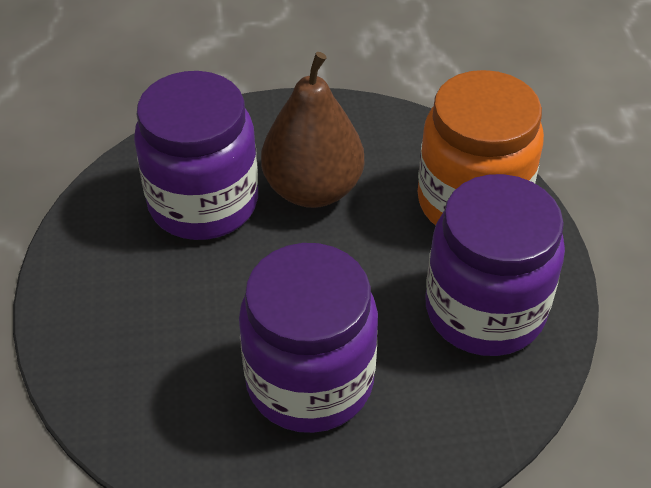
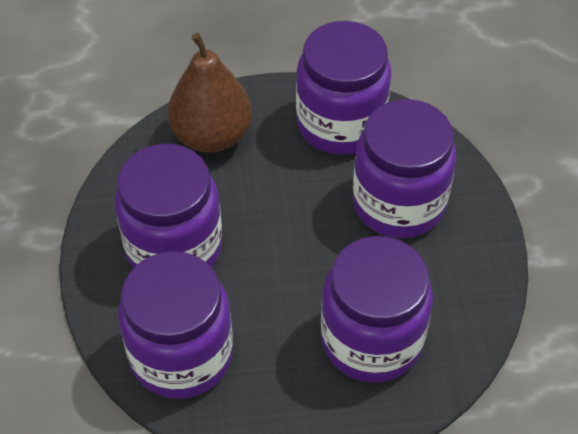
orange jar: [417,70,544,225] = 1 -> none = 0
purple jar: [134,71,258,240] [239,243,378,433] [425,174,565,356] = 3 -> [115,144,222,268] [118,251,233,399] [296,21,392,155] [321,236,433,383] [352,99,456,238] = 5

